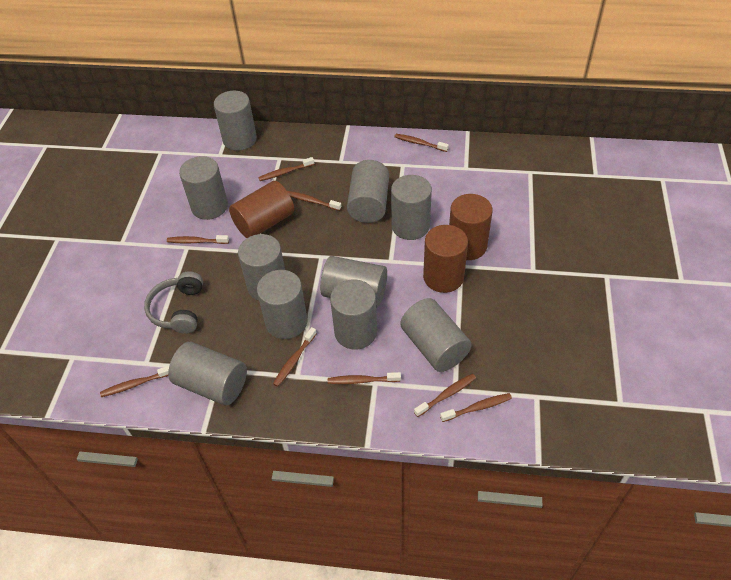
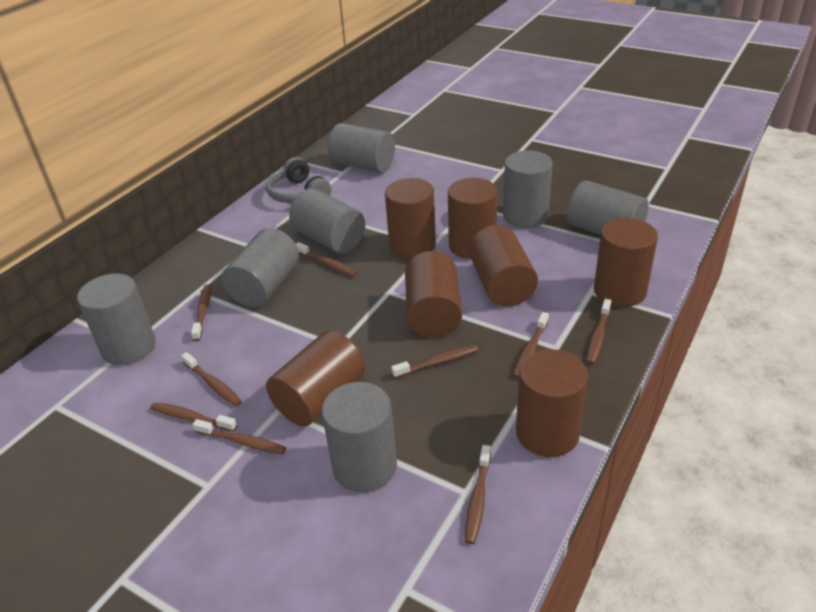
brown cylinder: [229,181,294,238] [423,225,468,293] [449,194,493,260] = 3 -> [266,330,365,427] [385,178,436,259] [405,251,462,337] [448,178,497,259] [469,225,538,307] [516,349,588,457] [594,218,658,307] = 7
grey cylinder: [168,342,247,406] [179,156,228,220] [214,91,257,151] [238,234,285,301] [257,270,307,339] [320,256,387,307] [330,279,377,350] [347,160,389,223] [391,175,432,240] [400,298,472,372] = 10 -> [77,274,156,365] [222,228,299,307] [289,189,365,254] [322,382,397,492] [328,123,395,173] [503,150,553,228] [567,180,648,235] = 7

